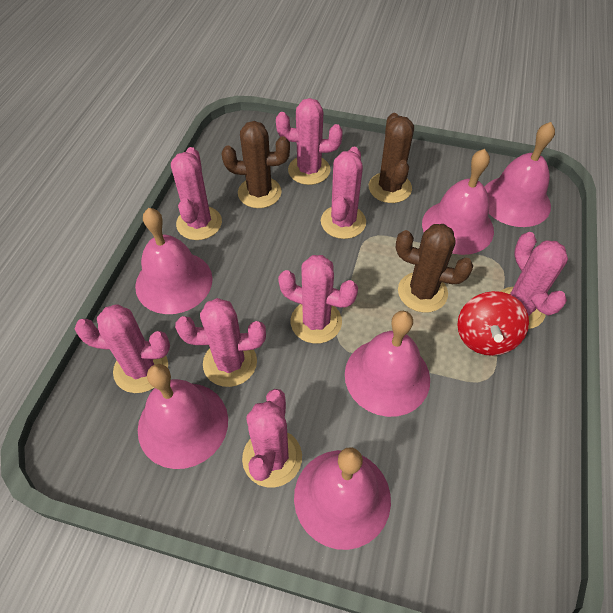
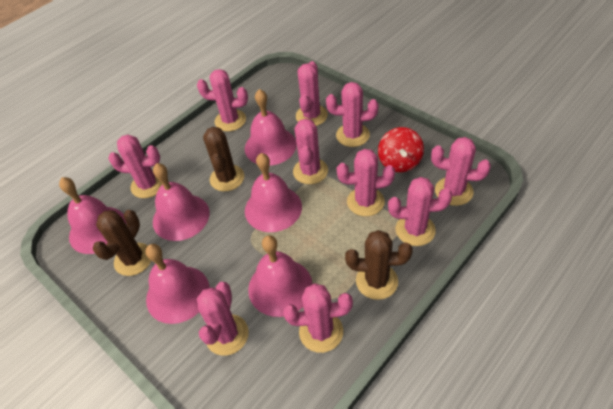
pink cactus: [75,304,170,393] [171,147,222,240] [175,298,266,387] [242,389,302,488] [276,98,343,185] [278,255,358,344] [321,147,366,239] [500,232,568,329] = 8 -> [108,134,163,198] [197,69,248,132] [197,282,249,356] [283,283,353,353] [293,118,328,184] [296,61,328,126] [326,82,379,147] [337,149,395,216] [388,177,452,246] [431,137,491,206] = 10

